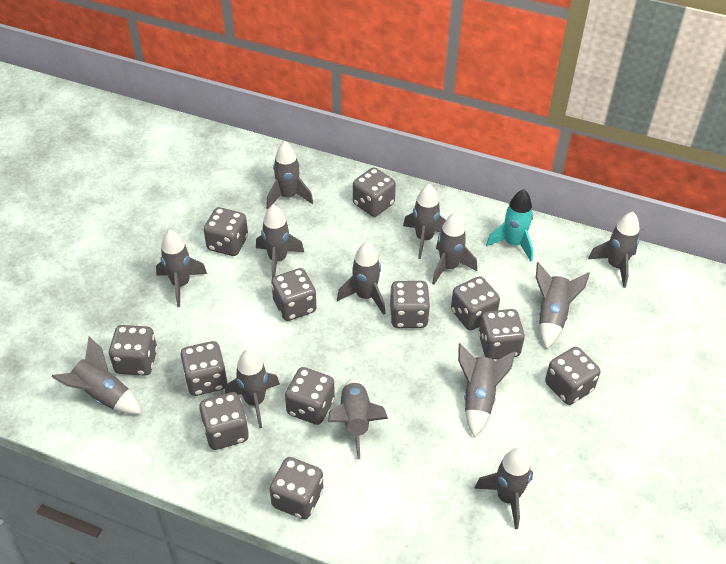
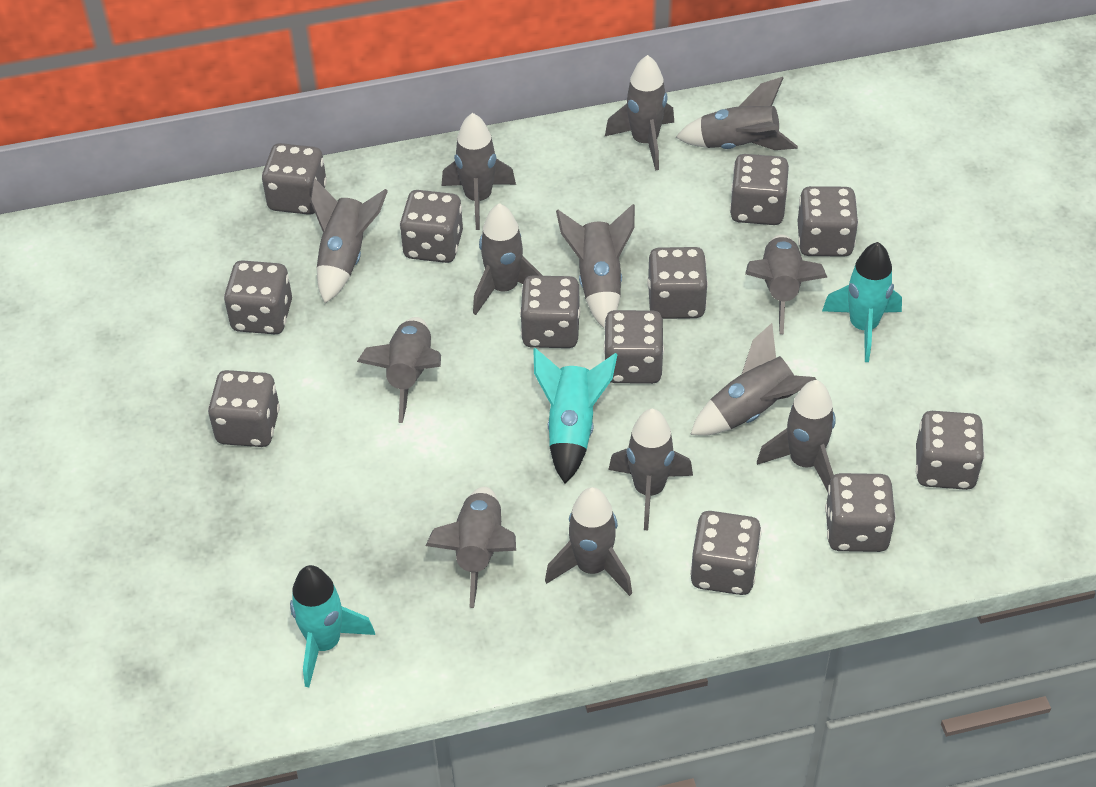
turquoise rocket: [486,189,533,262] = 1 -> [290,565,375,688] [533,348,618,483] [822,242,902,362] = 3

